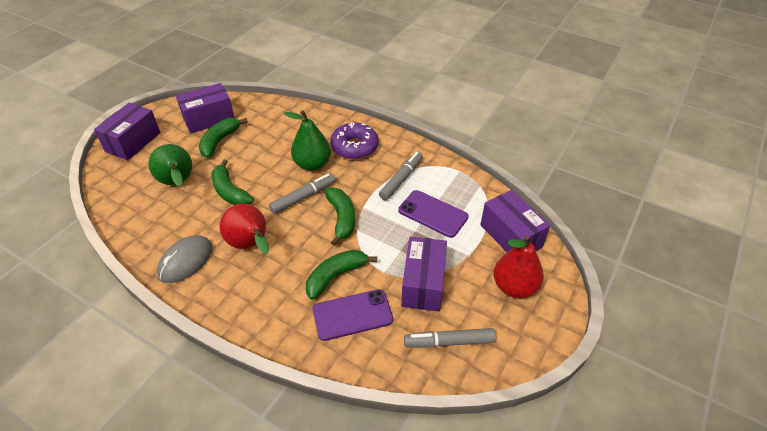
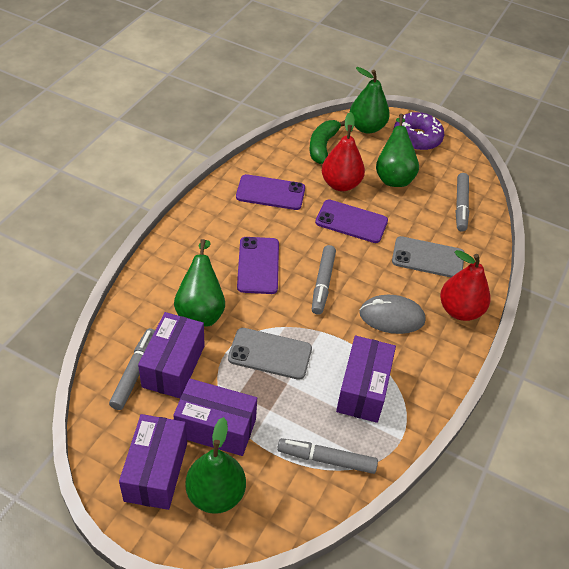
green banana: [199,118,248,158] [211,159,254,205] [306,250,377,300] [324,188,355,246] = 4 -> [309,120,345,164] = 1
green pear: [148,144,192,186] [284,110,331,171] = 2 -> [174,239,225,327] [185,417,246,514] [350,67,390,134] [376,114,419,187] = 4
grey marker: [269,174,336,214] [379,152,423,200] [404,328,496,348] = 3 -> [109,328,155,410] [277,438,378,474] [312,245,336,315] [456,173,469,231] = 4
grey phone: none = 0 -> [228,328,312,380] [392,236,464,278] = 2
purple phone: [313,289,393,341] [398,190,469,238] = 2 -> [236,174,305,210] [237,237,279,294] [315,200,388,243] = 3

